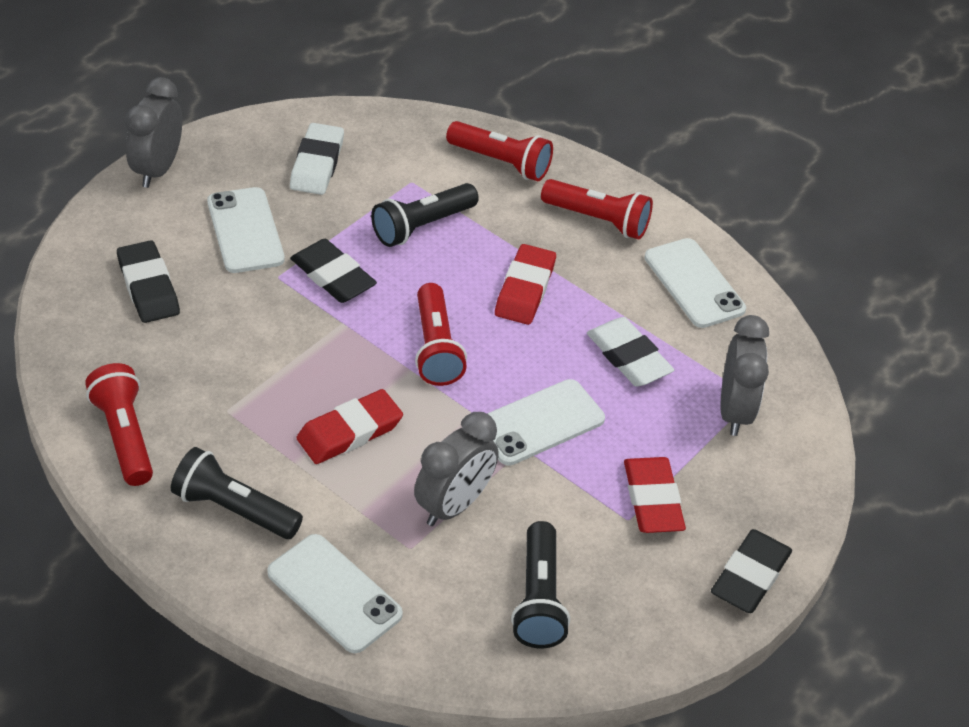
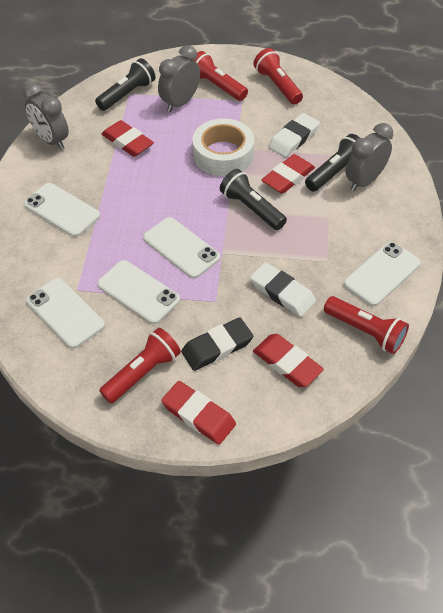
black eraser: [117,240,180,323] [290,239,377,303] [711,529,792,613] = 3 -> [181,317,254,371] = 1
red eraser: [296,389,403,464] [495,244,556,325] [624,457,686,533] = 3 -> [101,120,154,157] [161,381,236,445] [253,334,324,387] [261,154,315,194] = 4
white phone: [207,187,285,273] [267,534,403,653] [487,379,605,466] [644,238,746,328] = 4 -> [24,183,100,237] [26,278,105,348] [97,260,180,324] [143,217,220,279] [344,242,421,306] = 5
white tape: none = 0 -> [192,118,254,176] = 1

